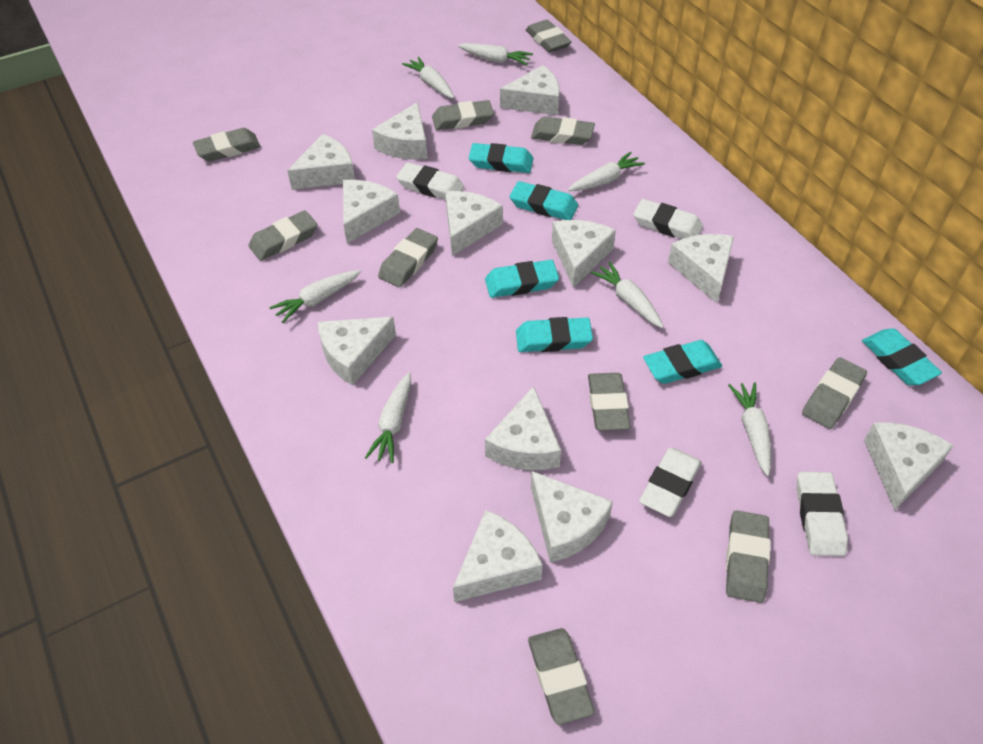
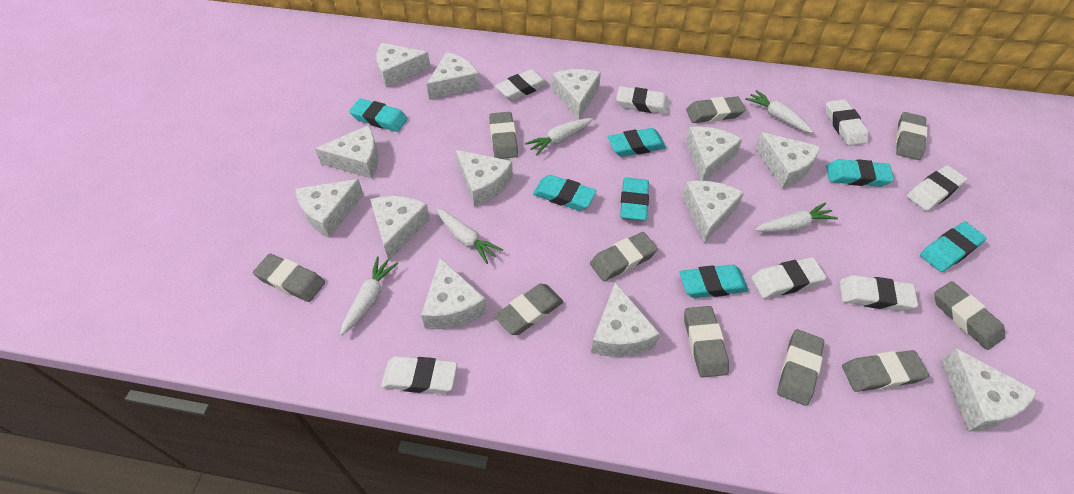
turquoise eraser: [469,143,533,173] [485,260,559,298] [509,181,578,220] [516,317,593,352] [643,340,722,384] [862,328,942,385] = 6 -> [349,99,408,132] [533,175,597,211] [608,128,666,157] [620,178,649,221] [679,265,749,298] [826,159,894,187] [920,222,987,272] = 7
white carrot: [269,270,361,323] [365,372,411,463] [402,56,454,98] [458,43,533,65] [568,152,645,191] [591,262,664,328] [728,382,771,476] = 7 -> [340,256,398,336] [436,208,503,264] [525,118,593,156] [745,90,813,133] [755,202,838,232] = 5
white cheese: [287,134,355,190] [318,317,396,386] [343,180,400,244] [372,102,427,159] [445,191,503,256] [453,510,543,602] [485,386,561,470] [500,65,560,115] [531,471,613,563] [552,220,616,288] [668,234,734,303] [864,422,954,511] = 12 -> [296,179,364,238] [315,126,379,178] [370,196,430,260] [376,43,431,88] [421,258,487,329] [427,52,480,100] [456,150,513,207] [552,69,601,120] [591,282,660,357] [682,181,744,243] [685,126,742,181] [755,132,821,188] [941,349,1037,432] = 13
white eraser: [396,162,464,200] [633,199,703,239] [639,448,702,517] [796,472,848,556] = 4 -> [381,356,457,394] [495,69,548,101] [616,86,670,114] [751,257,827,298] [826,99,869,146] [839,275,918,311] [907,165,968,211] = 7

